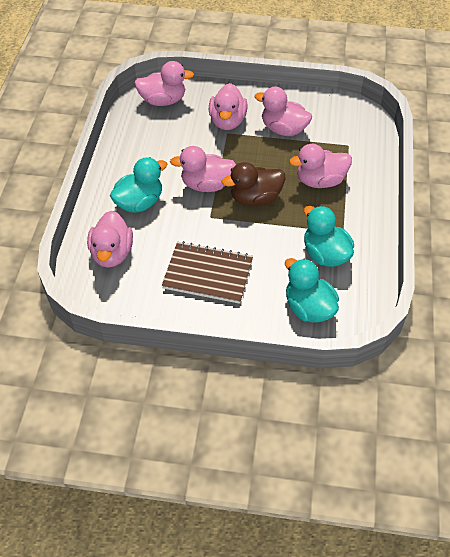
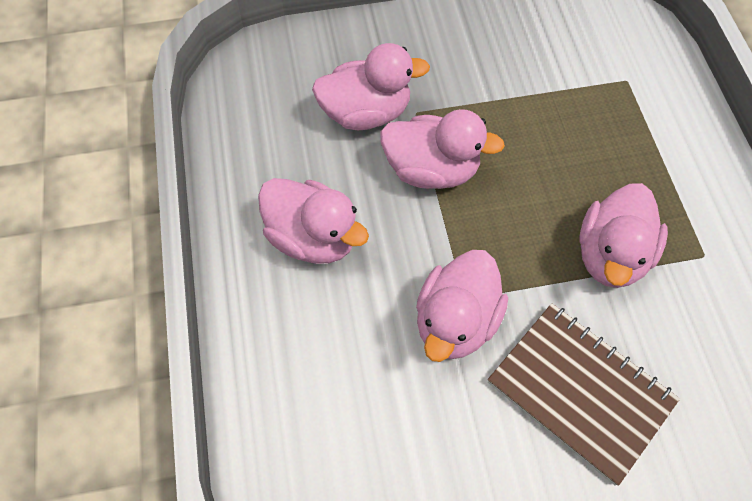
brown duck: [222,162,286,207] = 1 -> none = 0
pink duck: [87,211,133,268] [134,61,194,106] [170,146,236,192] [209,83,248,130] [255,87,312,136] [289,144,352,188] = 6 -> [258,178,369,264] [312,43,430,130] [380,109,505,189] [416,250,508,362] [580,183,668,288] = 5
turquoise duck: [110,157,167,213] [285,258,339,323] [304,206,354,267] = 3 -> none = 0

